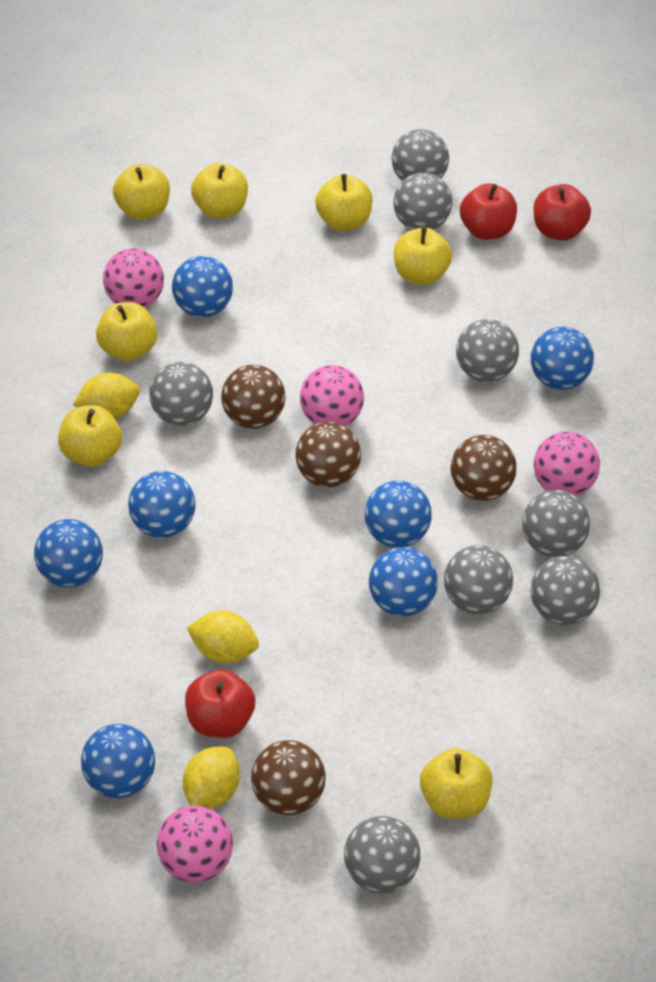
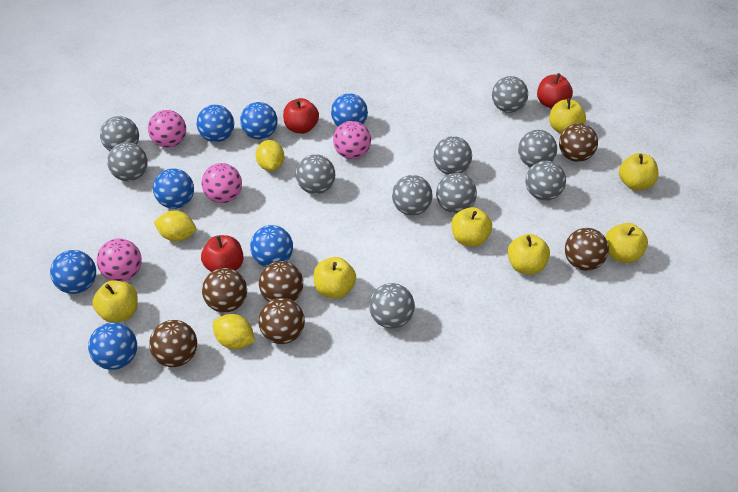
brown ball: [221,365,285,429] [251,740,326,815] [295,422,361,487] [451,435,517,501] = 4 -> [149,320,197,367] [202,268,247,313] [258,298,305,344] [259,261,303,302] [559,123,598,162] [565,228,609,271] = 6
grey ball: [149,362,213,426] [344,816,420,893] [391,129,449,181] [393,172,452,230] [444,545,513,614] [456,319,519,382] [522,490,590,558] [530,556,600,625] = 8 -> [100,116,139,151] [107,142,148,181] [296,154,335,194] [369,283,415,329] [392,175,433,216] [433,136,472,175] [436,173,477,213] [492,76,528,113] [518,130,557,167] [526,161,566,201] = 10

